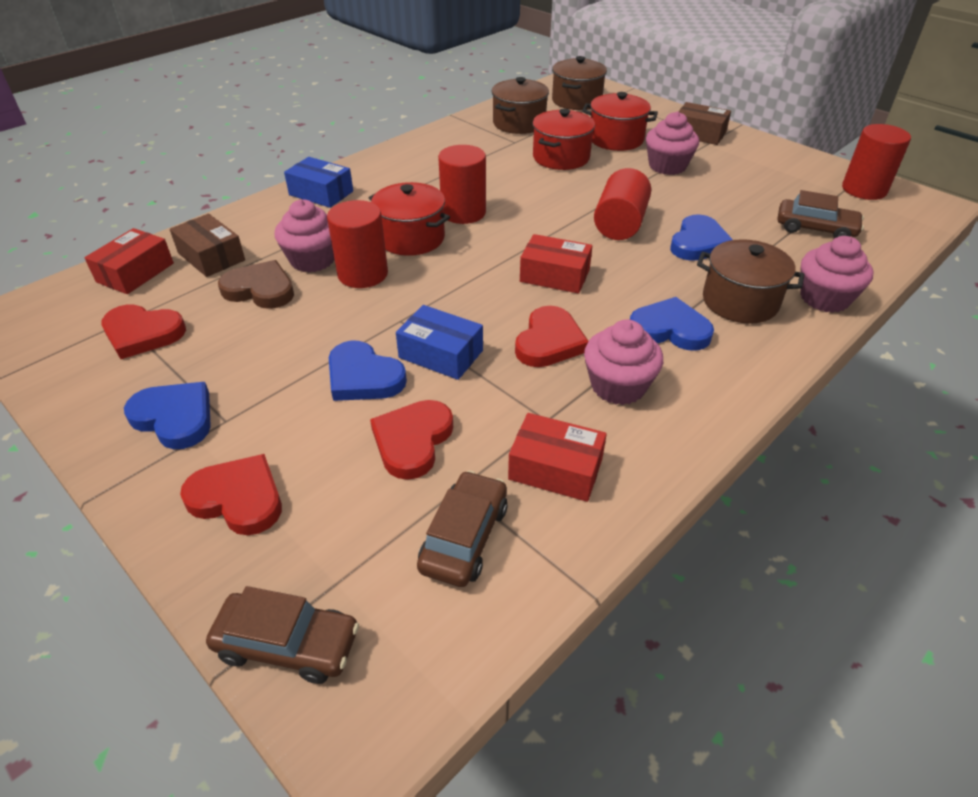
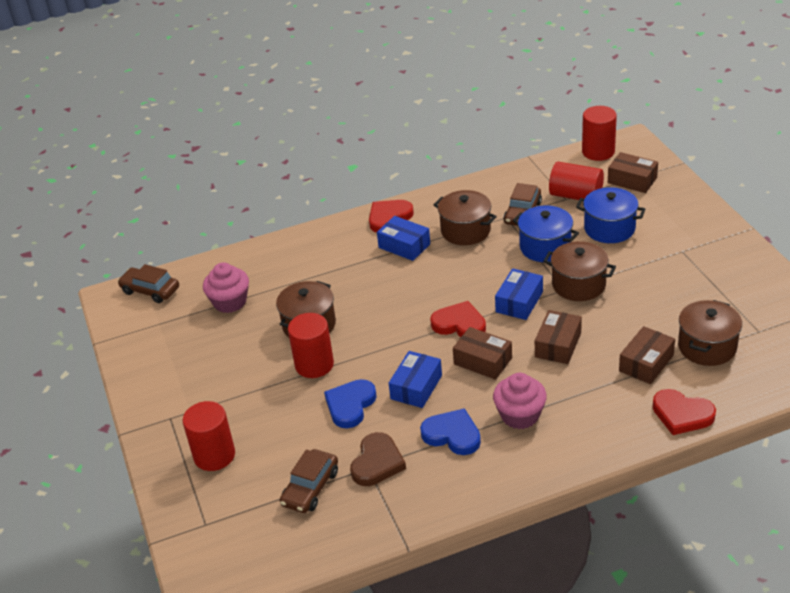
blue box: [284,157,353,208] [396,305,483,380] = 2 -> [377,216,430,261] [389,351,442,408] [495,268,543,320] = 3
blue heart: [124,382,211,449] [329,341,407,401] [630,297,714,351] [670,214,733,261] = 4 -> [324,379,377,428] [420,408,481,455] = 2
blue pot: none = 0 -> [512,205,579,262] [576,187,645,243] = 2
brown box: [170,214,245,277] [678,102,731,145] = 2 -> [453,327,512,380] [535,310,582,364] [608,152,658,193] [619,326,675,384] = 4
brown pot: [491,77,549,134] [552,56,607,110] [697,239,804,324] = 3 -> [276,281,336,337] [433,190,497,245] [543,241,616,301] [678,300,742,366] = 4
pink cupcake: [275,200,335,272] [584,319,663,405] [646,111,699,175] [800,236,874,313] = 4 -> [203,262,249,313] [493,373,547,429] = 2
red box: [84,228,174,294] [508,413,607,502] [520,234,592,294] = 3 -> none = 0
red heart: [101,304,186,359] [180,454,282,535] [370,400,453,480] [515,306,588,367] = 4 -> [369,200,414,233] [430,301,486,337] [653,389,716,435] = 3
red pot: [369,182,450,256] [533,109,595,170] [582,92,658,151] = 3 -> none = 0

